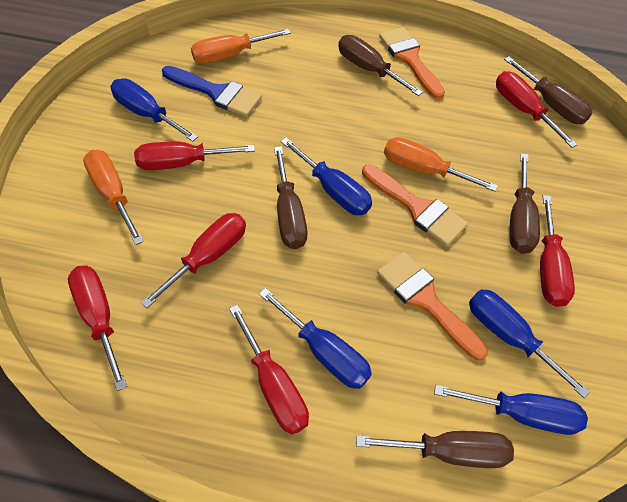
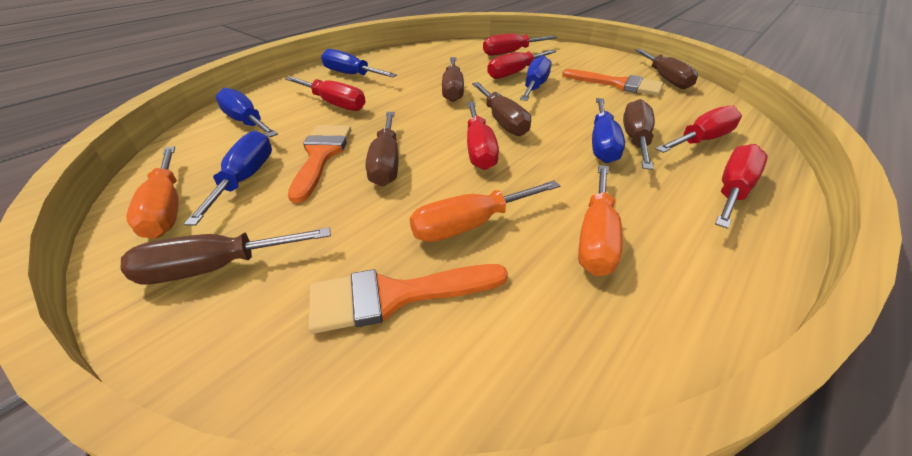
blue brush: [162,66,262,117] = 1 -> none = 0
brown screwdriver: [274,146,307,249] [338,35,423,96] [356,431,514,468] [504,56,592,124] [509,153,540,254] = 5 -> [121,227,331,285] [366,112,399,186] [442,57,464,102] [472,82,531,136] [623,99,655,170] [635,49,698,89] = 6

